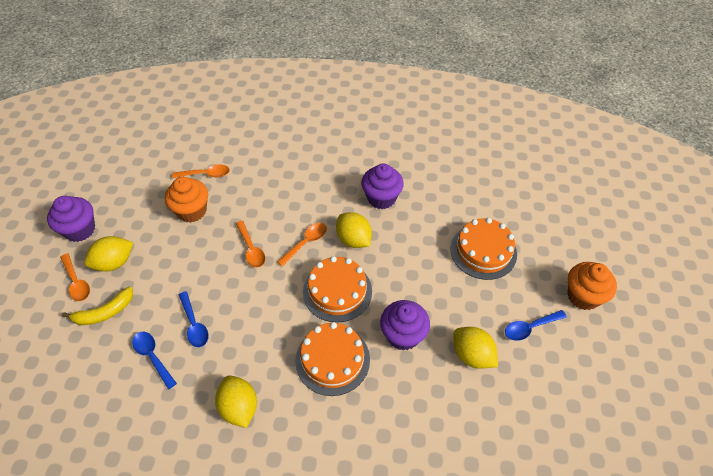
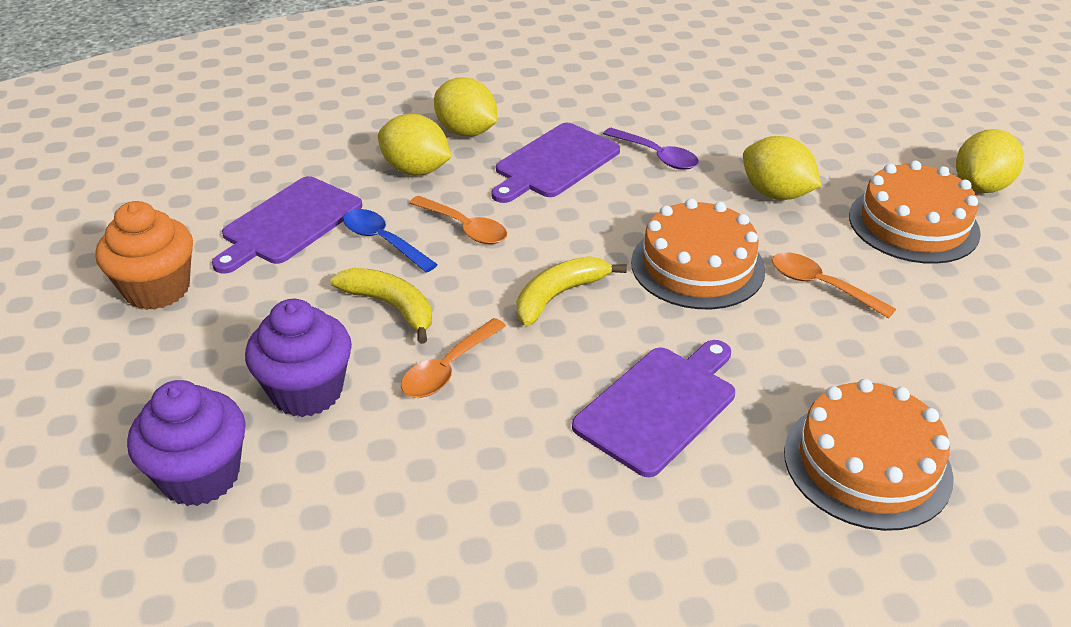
blue spoon: [132,332,177,389] [179,291,209,347] [505,310,567,341] = 3 -> [343,209,438,273] = 1
orange cupcake: [165,177,208,223] [567,262,617,310] = 2 -> [95,201,193,310] = 1
orange spoon: [60,253,90,301] [172,164,230,178] [236,221,265,268] [277,223,327,267] = 4 -> [401,318,506,398] [409,196,507,244] [772,252,896,319] = 3
purple cupcake: [47,196,95,242] [361,164,404,209] [380,300,430,351] = 3 -> [127,380,246,506] [245,299,352,417] = 2
purple cutting board: none = 0 -> [212,176,362,273] [491,123,620,203] [572,340,735,477] = 3
purple spoon: none = 0 -> [603,128,699,170] = 1
yellow banana: [62,287,133,325] = 1 -> [331,268,432,344] [516,256,627,326] = 2

